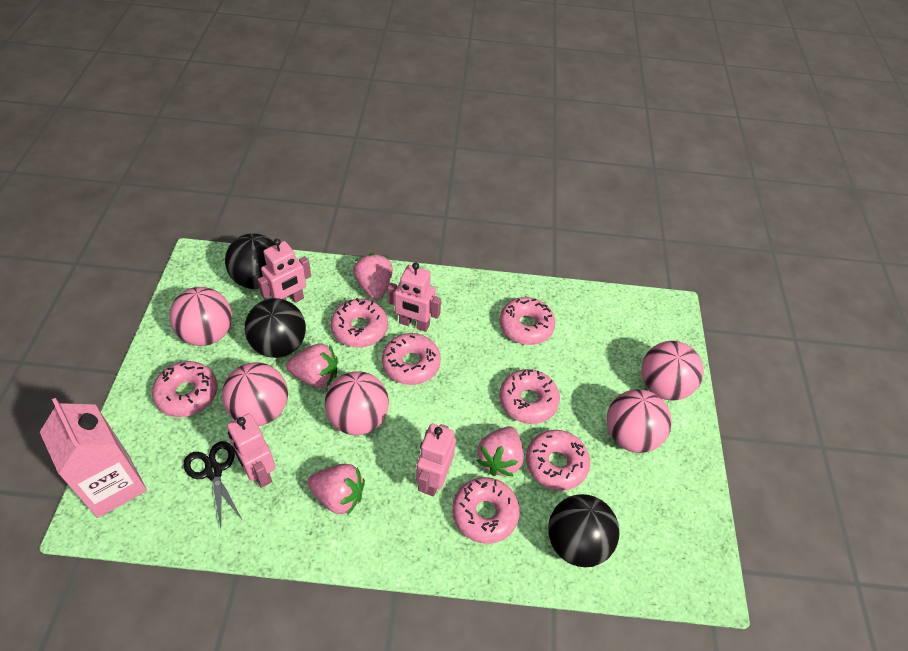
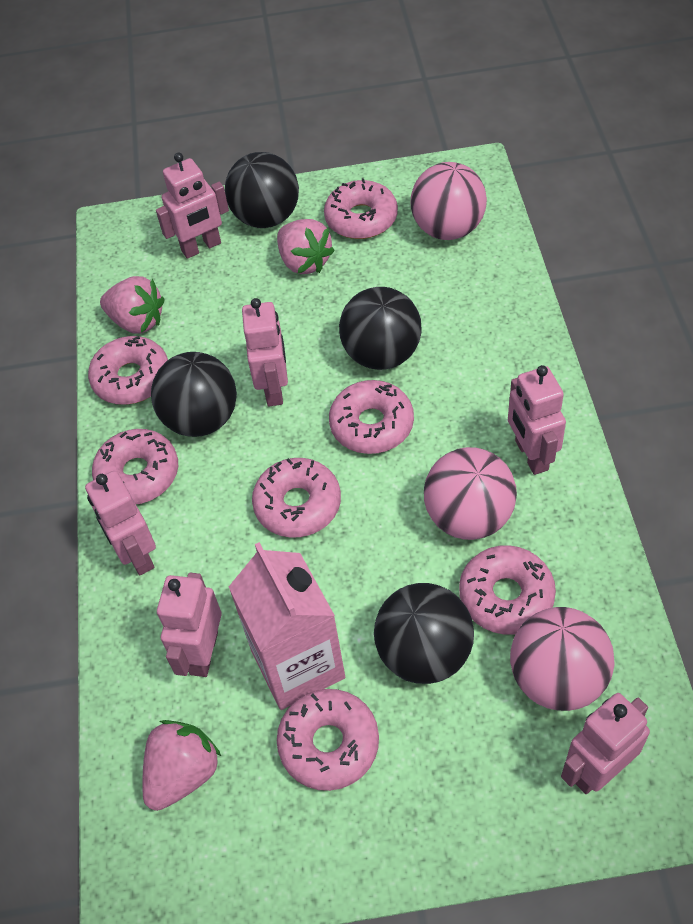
black ball: [225,233,274,289] [245,298,306,358] [548,494,620,567] = 3 -> [151,352,237,437] [225,152,299,228] [339,287,422,370] [374,583,474,684] = 4
black scissors: [184,441,243,528] = 1 -> none = 0
pink ball: [169,287,232,346] [222,362,288,426] [325,371,389,435] [607,389,672,453] [641,341,704,401] = 5 -> [411,162,487,240] [424,447,517,540] [510,607,615,711] = 3
pink robot: [227,413,276,488] [257,239,311,303] [388,262,441,332] [416,424,456,496] = 4 -> [85,471,156,575] [156,153,229,259] [157,573,222,677] [242,298,288,406] [508,365,566,475] [561,693,650,794] = 6
pink strawberry: [286,343,338,388] [307,464,365,515] [353,253,393,300] [477,427,524,476] = 4 -> [100,276,165,334] [142,720,222,811] [277,219,335,274] = 3

